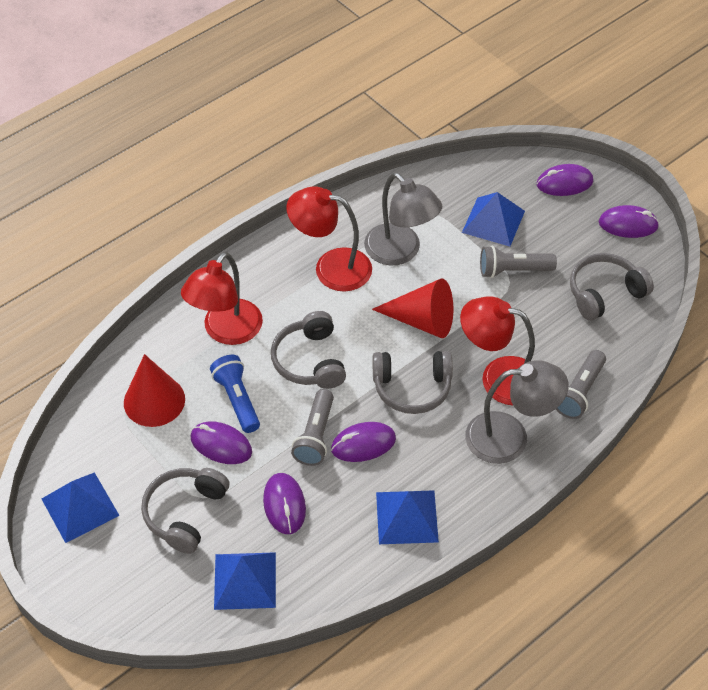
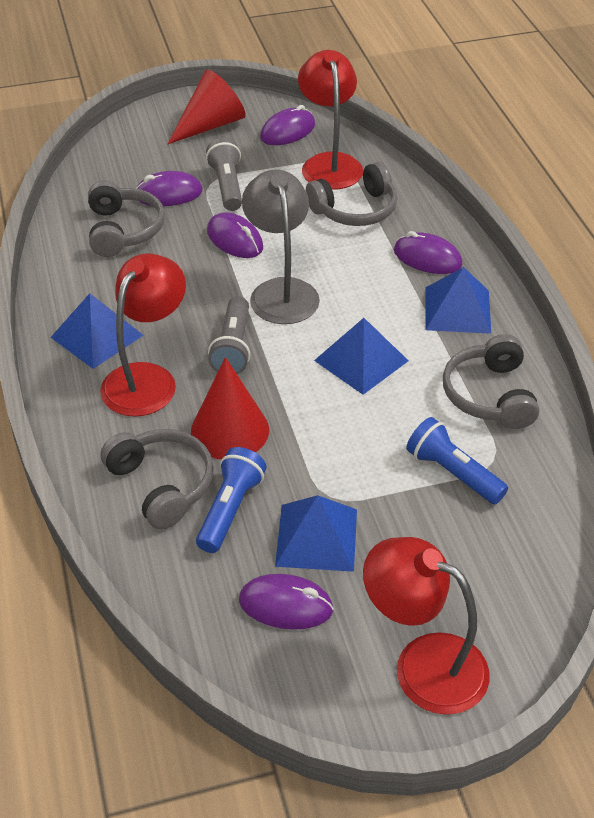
blue flashlight: [210,355,260,433] = 1 -> [196,447,267,553] [406,417,508,504] = 2
grey flashlight: [291,389,334,466] [480,246,557,278] [556,350,606,419] = 3 -> [206,138,242,211] [208,296,250,374] = 2
grey lamp: [364,173,442,265] [465,360,569,464] = 2 -> [242,170,320,324] = 1

